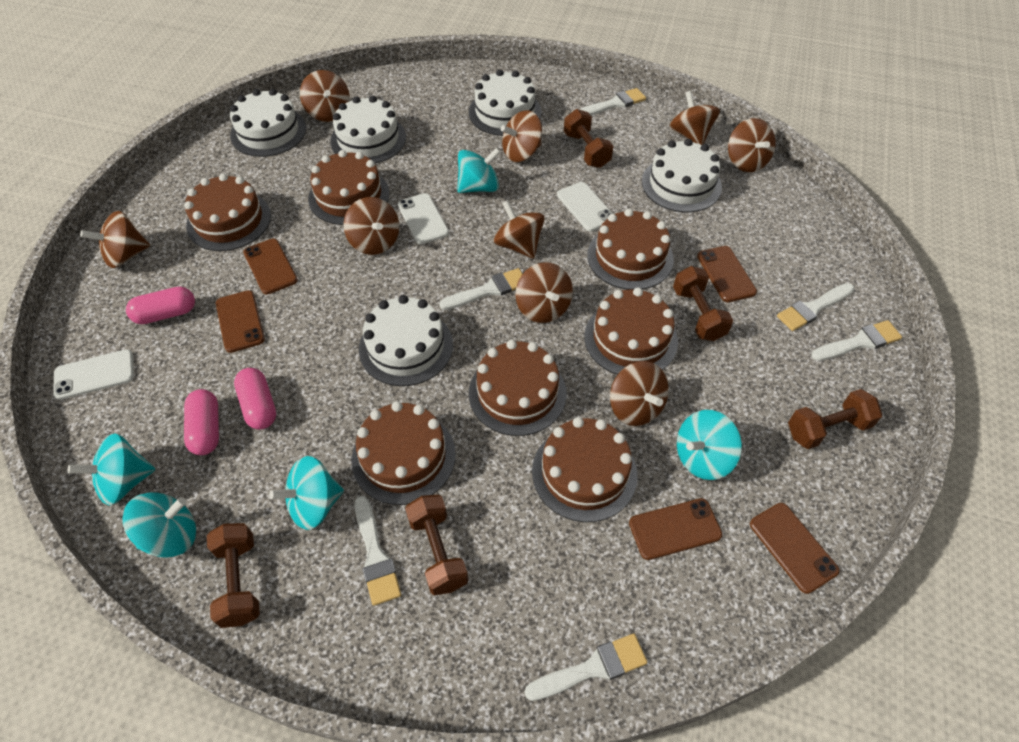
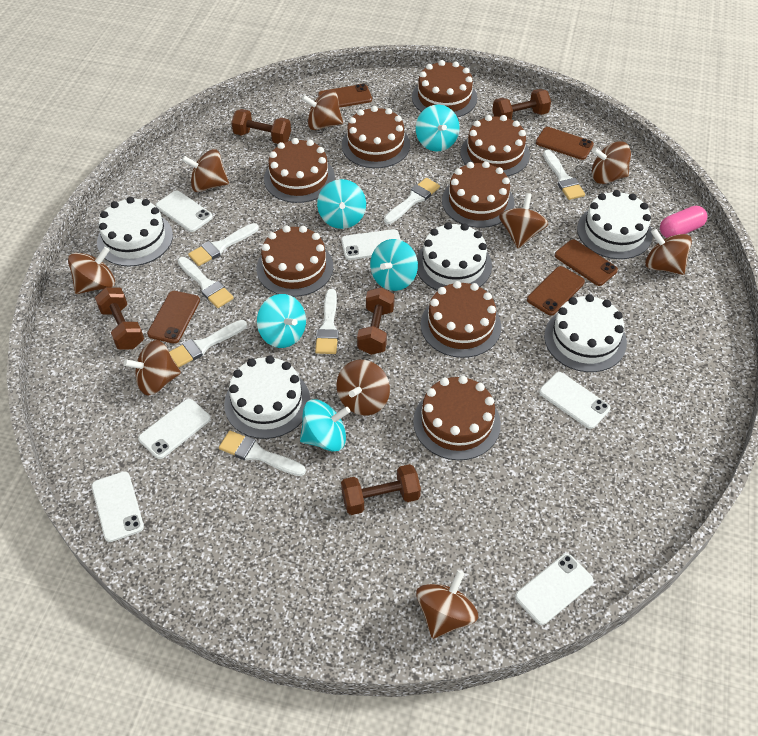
brown cake: [184,173,271,251] [308,150,389,225] [351,401,456,505] [469,340,567,436] [532,417,638,522] [584,288,678,375] [587,209,674,290] = 7 -> [256,225,333,297] [264,138,335,203] [342,106,410,168] [412,60,477,118] [413,376,501,460] [420,281,501,358] [442,161,515,228] [461,115,530,176] = 8
pink capsule: [126,287,195,324] [184,389,219,455] [234,368,276,430] = 3 -> [660,206,707,238] = 1
white brush: [355,496,401,606] [439,268,523,310] [524,634,648,701] [579,88,646,115] [777,283,854,331] [811,320,902,361] = 6 -> [169,320,247,368] [178,257,234,308] [188,223,259,266] [219,431,306,476] [315,289,339,354] [384,178,440,224] [543,150,585,200] = 7
white phone: [53,349,134,400] [398,193,449,244] [557,182,613,232] = 3 -> [91,471,144,542] [138,399,210,459] [156,191,213,232] [341,229,401,260] [515,554,594,625] [539,372,610,429] = 6

